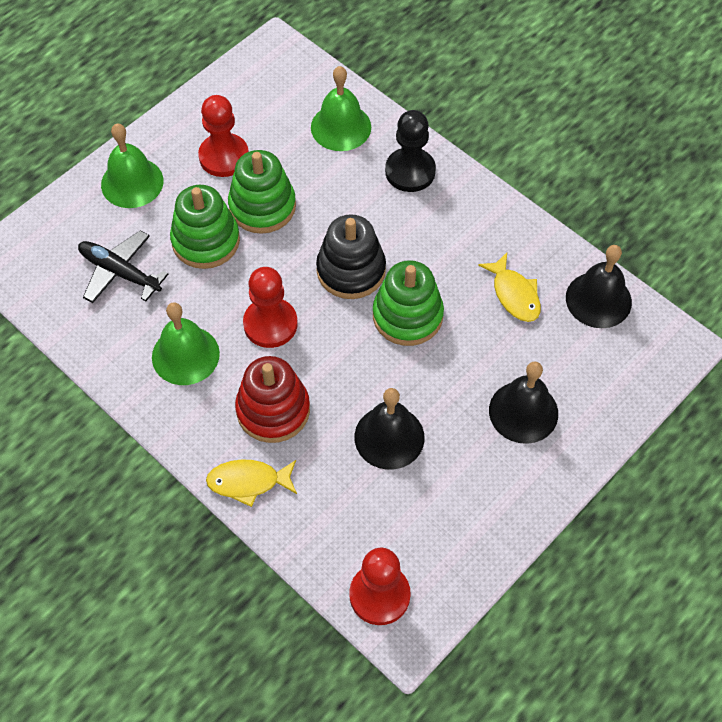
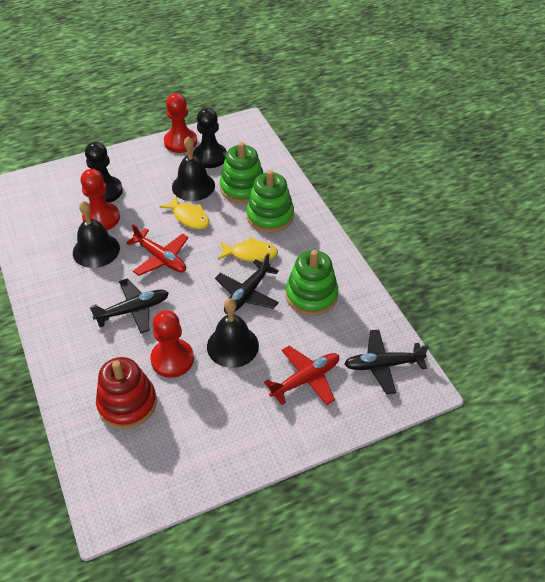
black pawn: [385,110,436,192] = 1 -> [85,142,123,203] [193,108,227,168] = 2
black plane: [78,230,169,303] = 1 -> [90,278,169,334] [215,253,279,314] [344,330,429,394] = 3
black stacking toy: [316,214,386,299] = 1 -> none = 0
green bell: [101,124,164,208] [152,302,220,385] [311,66,371,151] = 3 -> none = 0
red plane: none = 0 -> [126,224,188,276] [264,346,339,405] = 2

